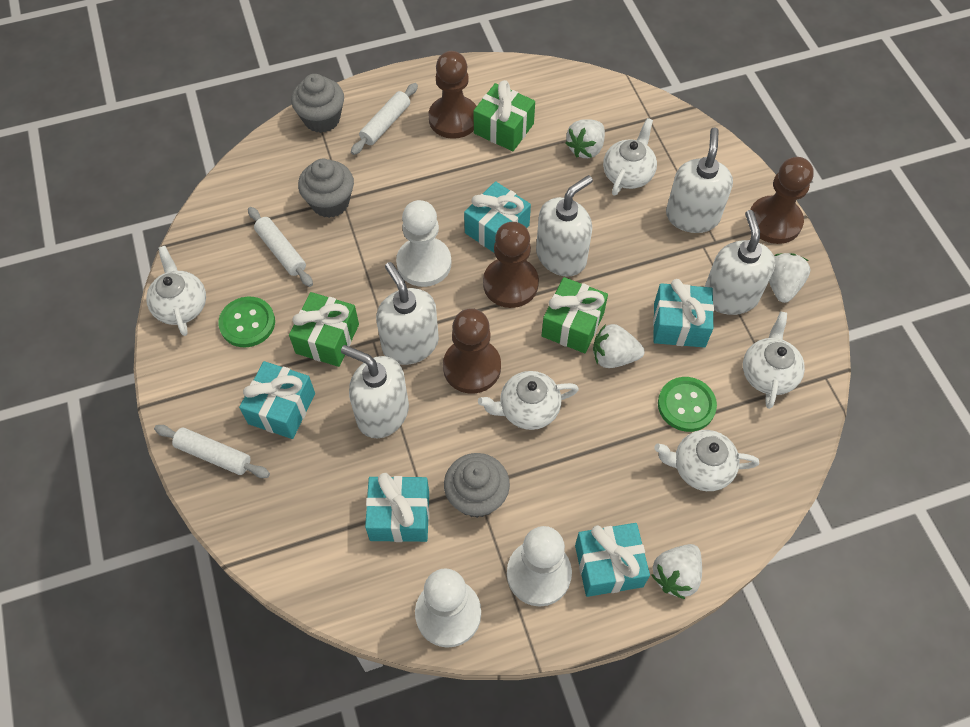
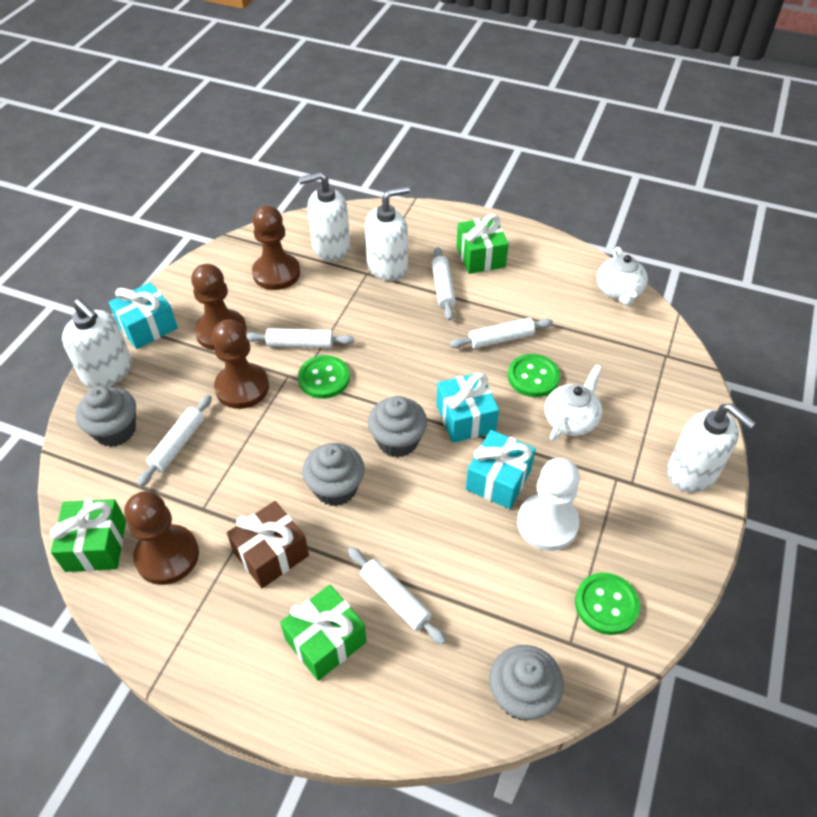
brown gift: none = 0 -> [227,501,309,588] = 1
green button: [218,297,275,347] [658,377,717,432] = 2 -> [298,355,350,399] [508,354,560,397] [575,573,640,635] = 3
grey cupcake: [291,74,344,133] [298,159,354,218] [444,453,510,518] = 3 -> [76,386,136,447] [302,443,365,506] [368,396,427,457] [489,645,564,721] = 4
turquoise gift: [239,361,315,439] [365,473,429,542] [464,181,531,253] [575,523,650,597] [653,279,714,348] = 5 -> [108,282,178,349] [436,372,499,443] [466,430,536,509] = 3
white pawn: [396,200,451,287] [415,568,481,648] [507,526,572,606] = 3 -> [517,458,580,551] = 1
white rolling pin: [154,425,270,478] [248,207,313,287] [351,83,418,155] = 3 -> [137,395,212,487] [246,328,354,348] [348,547,446,645] [432,247,456,320] [450,318,553,349] = 5
white soap dispenser: [341,345,409,438] [376,262,439,365] [536,175,593,277] [666,128,733,233] [705,210,775,315] = 5 -> [62,299,132,388] [299,172,350,262] [365,186,410,281] [667,404,756,493] = 4
white strawberry: [566,119,605,158] [593,324,645,368] [651,544,702,599] [769,253,811,303] = 4 -> none = 0
white teapot: [146,246,206,336] [478,371,579,430] [603,118,657,196] [654,430,759,491] [743,311,805,409] = 5 -> [545,364,602,441] [597,247,648,306] = 2

